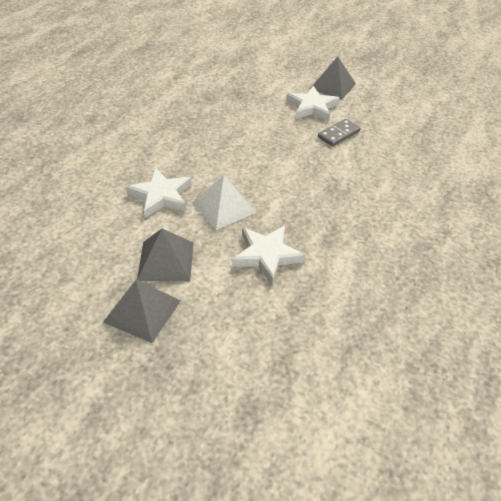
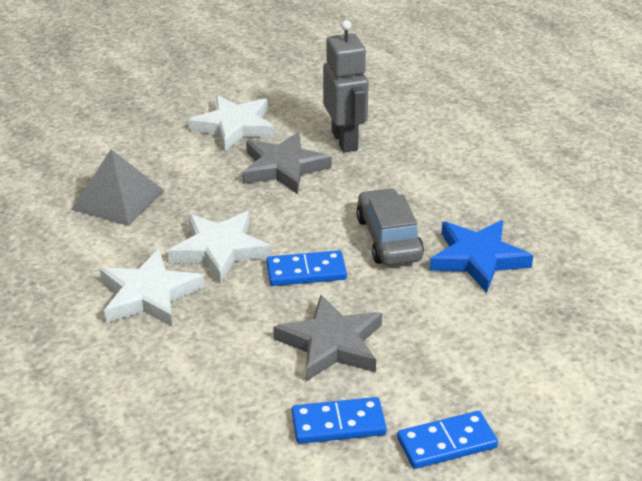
blue domino: none = 0 -> [266,250,347,286] [292,397,387,444] [397,411,498,469] = 3
blue star: none = 0 -> [430,220,533,293] = 1
grey car: none = 0 -> [356,188,424,265] = 1
grey domino: [318,119,361,146] = 1 -> none = 0
grey pyramid: [103,279,181,343] [137,229,193,281] [310,57,356,100] = 3 -> [71,149,163,226] = 1
grey robot: none = 0 -> [323,20,369,152] = 1
grey star: none = 0 -> [243,132,332,194] [273,295,382,381] = 2
white pyramid: [193,175,256,230] = 1 -> none = 0

